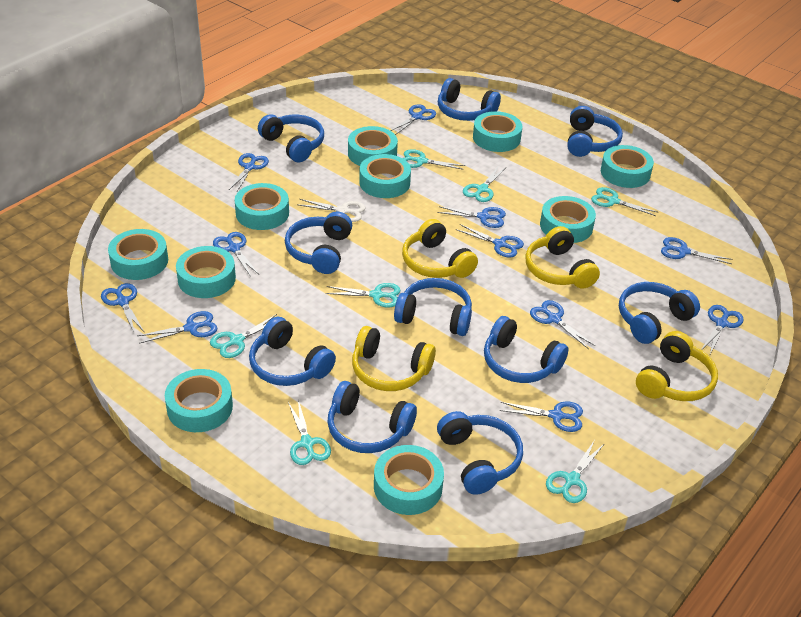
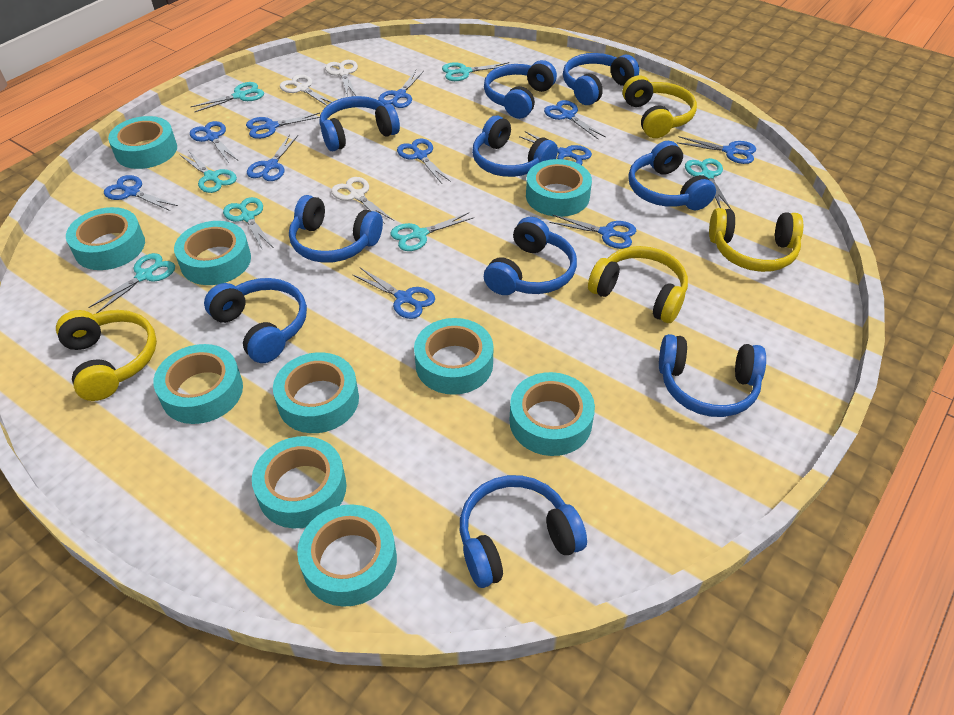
white scissors: [297,199,365,222] = 1 -> [280,74,332,106] [325,60,358,97] [331,177,394,224] = 3

